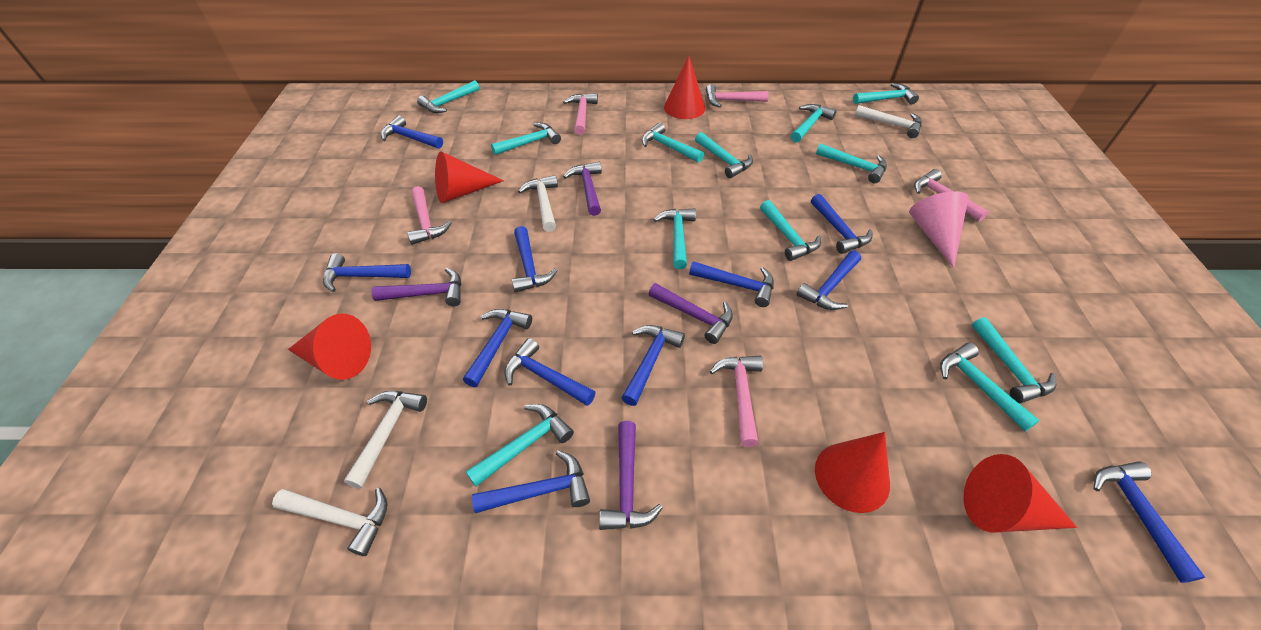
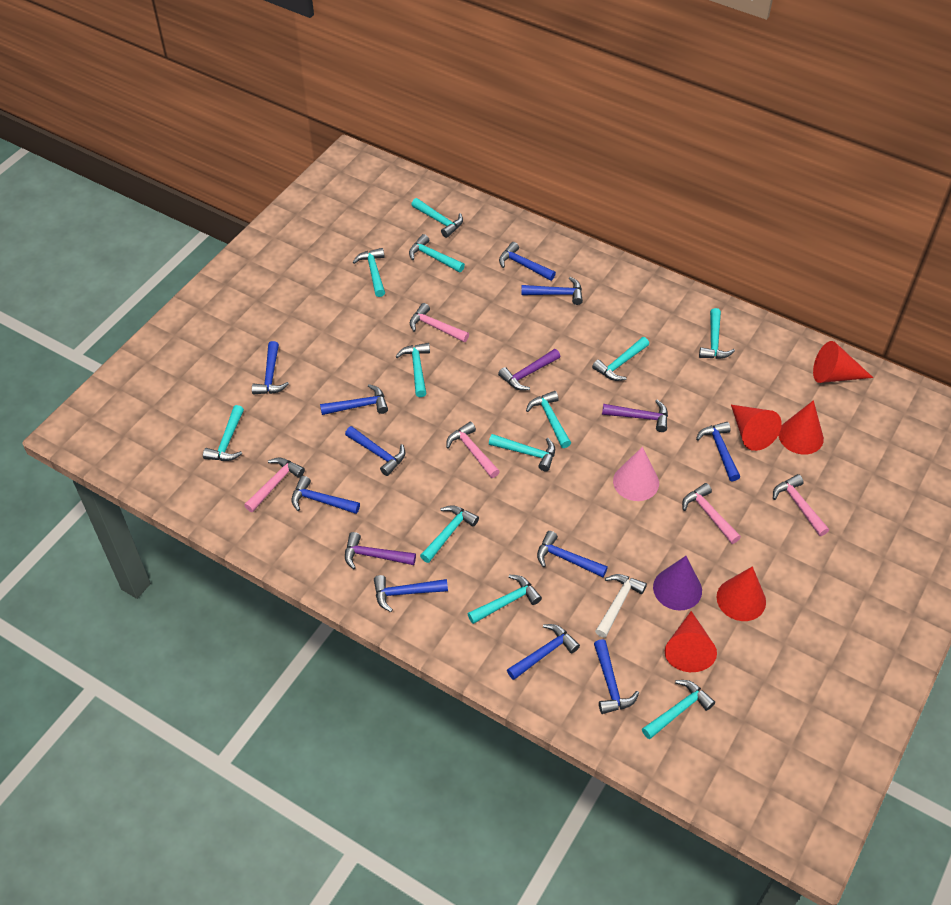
purple cone: none = 0 -> [653,556,702,610] = 1
purple hammer: [371,268,462,306] [563,162,602,216] [599,421,663,530] [649,283,733,344] = 4 -> [345,532,416,570] [498,349,560,391] [602,400,668,432] = 3
white hammer: [272,488,388,556] [344,391,427,489] [518,175,558,232] [855,105,922,138] = 4 -> [595,574,647,638] = 1

